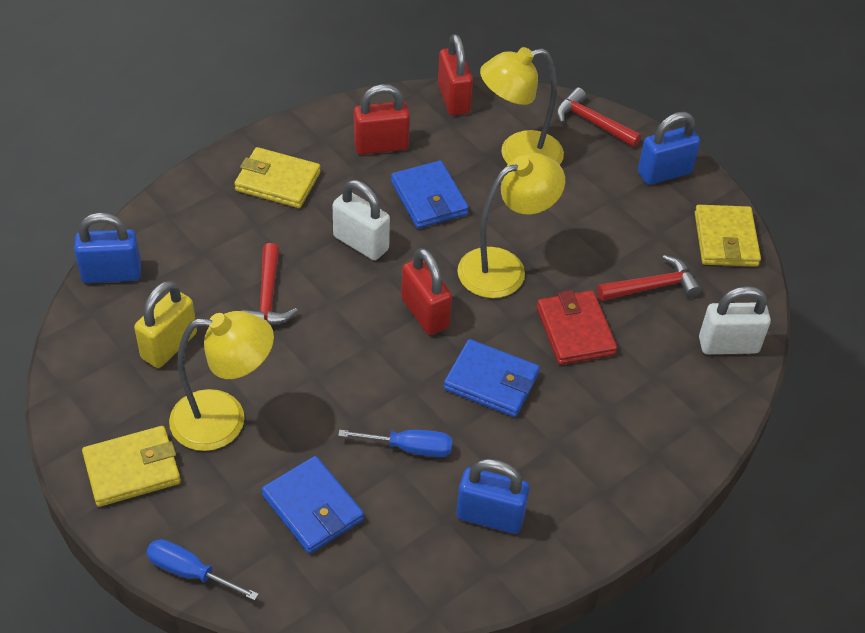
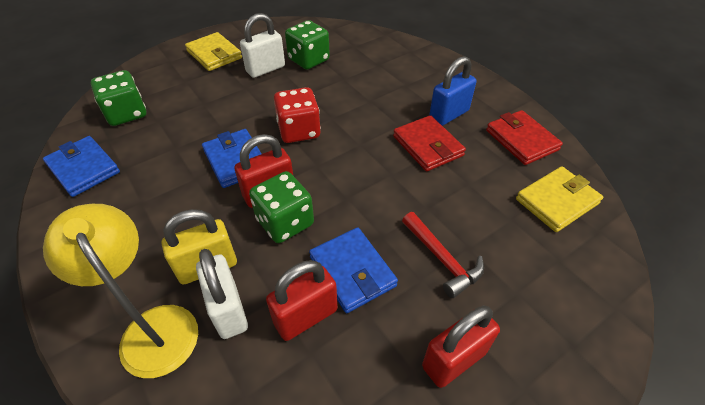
blue padlock: [74,212,141,283] [456,459,530,534] [638,112,700,185] = 3 -> [429,56,476,126] = 1
blue screwdriver: [146,539,259,601] [338,430,453,457] = 2 -> none = 0
green dice: none = 0 -> [90,70,146,126] [249,171,314,243] [285,20,330,70] = 3
red dice: none = 0 -> [274,87,321,143] = 1
red hammer: [242,243,298,326] [556,87,641,147] [597,255,701,301] = 3 -> [402,212,484,298] = 1
red wallet: [537,290,617,365] = 1 -> [393,115,466,171] [486,110,563,165] = 2
yellow lamp: [169,311,274,451] [457,152,565,298] [480,47,564,165] = 3 -> [43,204,198,378] = 1
yellow wallet: [82,426,181,507] [234,147,321,208] [694,205,761,267] = 3 -> [185,32,242,71] [516,166,603,232] = 2

